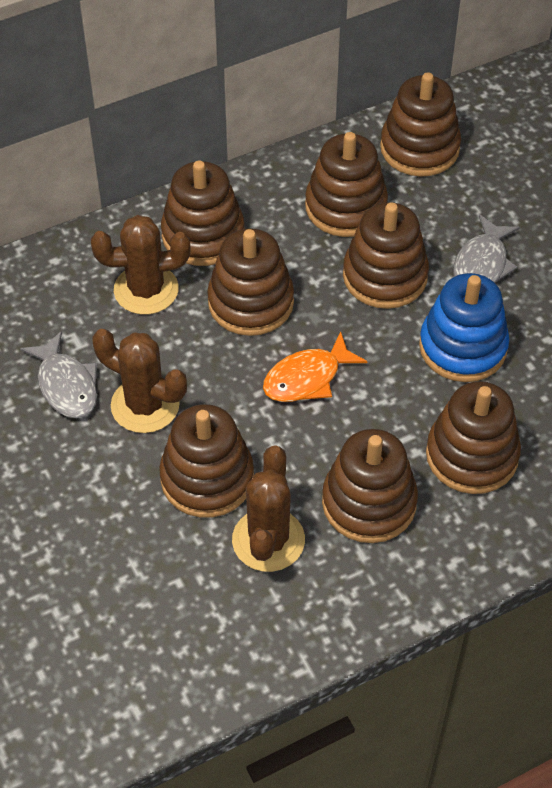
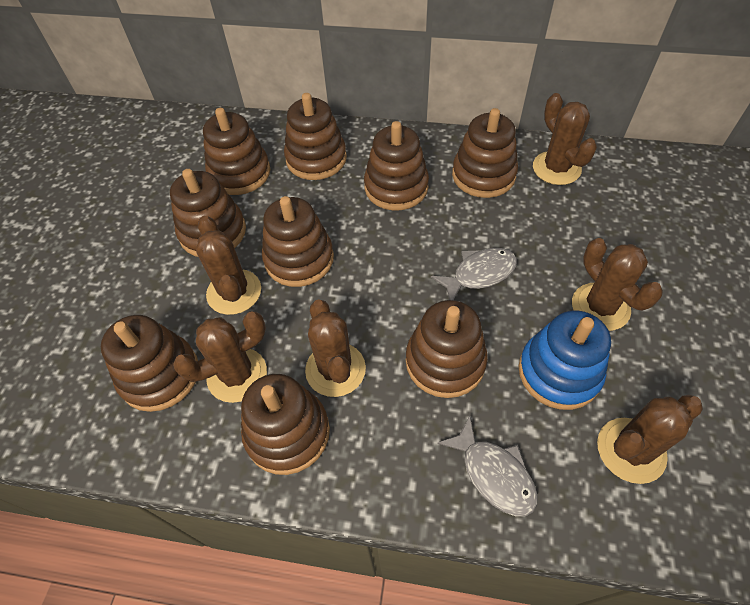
brown cactus: [91,215,191,315] [92,329,187,433] [232,445,305,572] = 3 -> [173,311,267,403] [196,216,261,315] [305,299,366,397] [533,93,597,185] [572,238,663,331] [597,395,703,484] = 6
brown stacking toy: [159,404,254,518] [161,160,245,266] [207,228,294,336] [305,132,388,237] [322,429,418,543] [343,202,429,309] [380,72,461,177] [426,381,521,494] = 8 -> [101,315,198,412] [170,169,246,257] [203,108,270,195] [241,374,330,475] [262,196,334,287] [284,93,347,180] [364,121,429,210] [406,300,488,398] [452,108,518,198] = 9
orange fish: [263,332,367,402] = 1 -> none = 0

